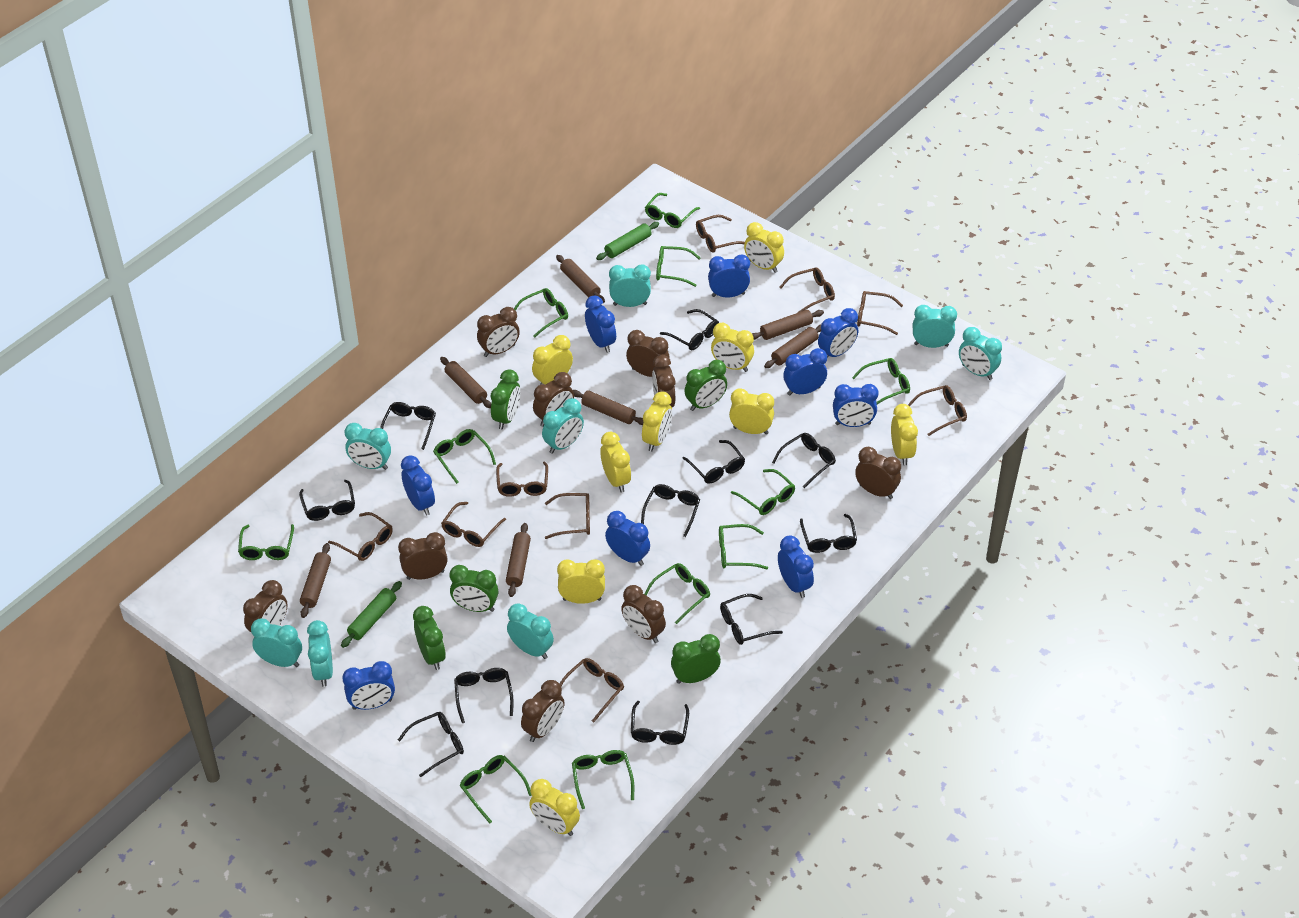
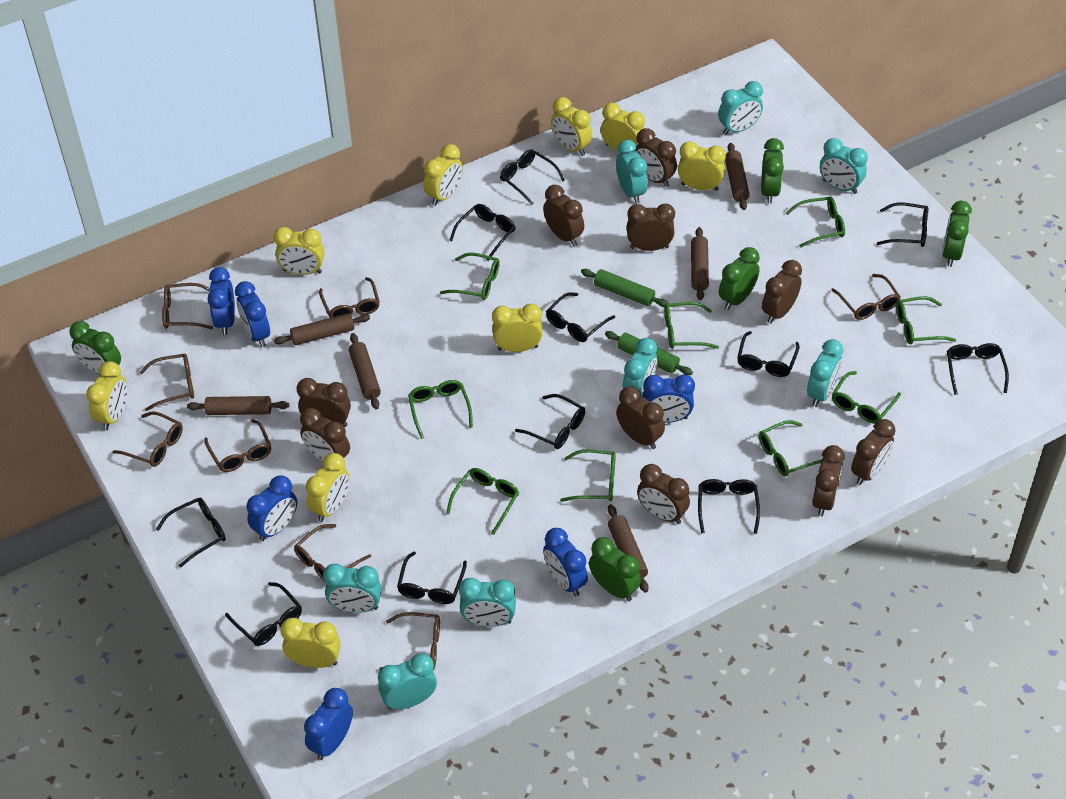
blue clock: [342,661,395,710] [401,455,435,516] [585,295,616,353] [605,511,650,566] [708,254,750,297] [778,535,814,598] [783,348,827,396] [818,308,858,358] [833,384,879,427] = 9 -> [207,267,235,335] [235,281,270,347] [246,475,297,541] [304,688,353,760] [543,528,588,596] [642,375,695,423] = 6
brown clock: [243,580,288,632] [398,532,448,580] [477,307,520,357] [521,680,565,742] [533,372,574,427] [621,585,666,643] [626,330,670,377] [652,355,675,407] [855,447,901,499] = 9 -> [297,378,351,427] [300,408,350,461] [543,185,584,246] [616,386,665,449] [627,204,675,251] [635,128,677,187] [637,464,690,524] [762,260,802,324] [812,445,845,516] [851,419,896,485] = 10
brown glasses: [328,512,393,561] [441,502,506,547] [496,462,548,497] [545,493,590,539] [560,658,624,722] [696,215,745,253] [780,267,835,313] [857,291,903,335] [908,385,967,436] = 9 -> [113,412,183,467] [140,354,194,411] [162,283,213,329] [204,419,271,472] [294,524,371,582] [319,277,380,318] [379,612,440,670] [831,274,901,320] = 8
brown rolling pin: [300,543,331,618] [440,357,491,408] [506,523,531,597] [556,255,605,303] [573,390,644,425] [752,310,824,340] [764,324,821,368] = 7 -> [187,396,289,415] [274,313,370,345] [349,333,381,409] [608,504,649,593] [691,227,709,300] [725,143,750,210] = 6
green glasses: [238,524,294,560] [433,429,496,484] [460,755,532,823] [514,288,568,338] [572,750,634,809] [644,563,710,624] [645,193,700,228] [656,246,700,287] [719,524,768,570] [731,469,795,515] [852,358,910,404] = 11 -> [408,380,473,439] [440,253,500,300] [446,468,519,535] [560,449,616,502] [664,302,719,349] [759,420,822,476] [786,197,845,248] [832,371,901,424] [896,296,956,344] = 9

